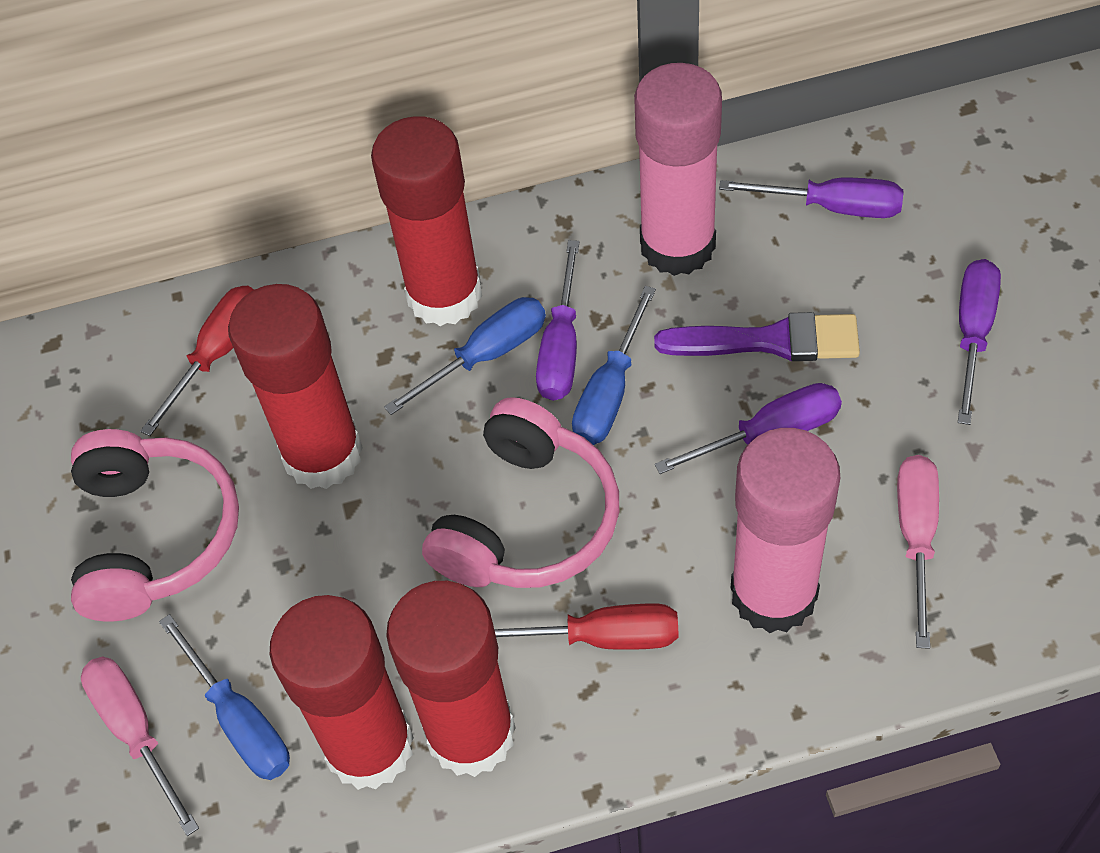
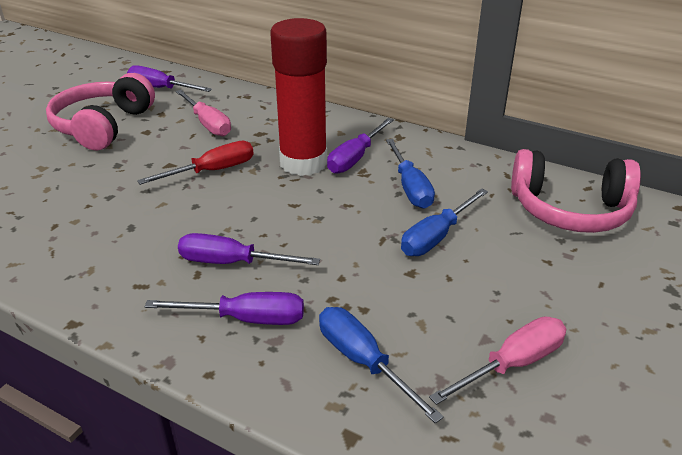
pink glue stick: [634,63,722,276] [731,428,840,633] = 2 -> none = 0
purple brush: [654,312,860,361] = 1 -> none = 0
red glue stick: [228,284,363,489] [270,595,414,790] [371,116,482,326] [386,581,516,777] = 4 -> [270,18,327,176] = 1
red screwdriver: [140,286,254,436] [494,604,679,650] = 2 -> [137,141,254,185] = 1

